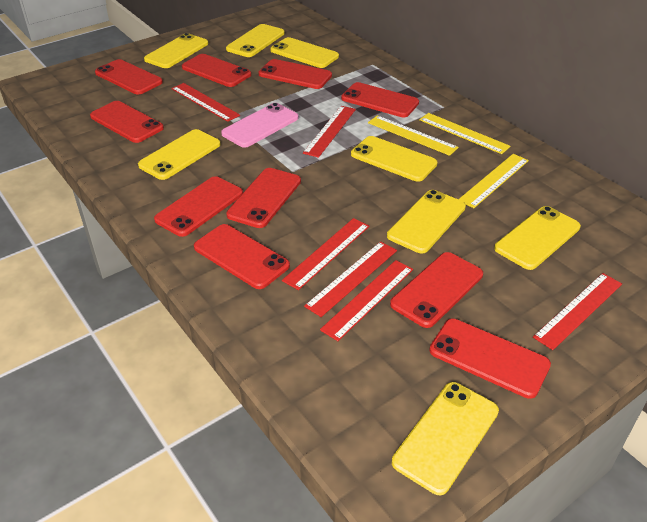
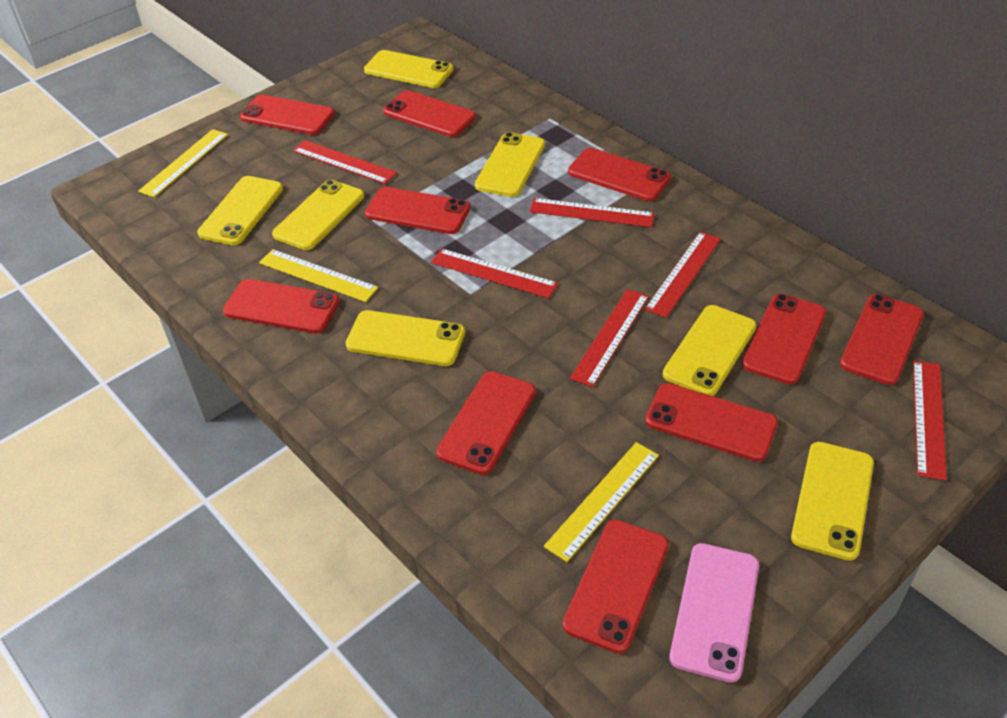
yellow phone: [138,129,221,180] [144,33,208,68] [226,24,285,57] [270,37,339,68] [351,136,438,182] [387,190,466,253] [392,382,499,495] [494,206,581,270] = 8 -> [197,176,283,245] [272,180,364,250] [346,310,465,366] [364,50,453,88] [475,132,545,197] [663,305,757,396] [791,442,874,561] = 7

